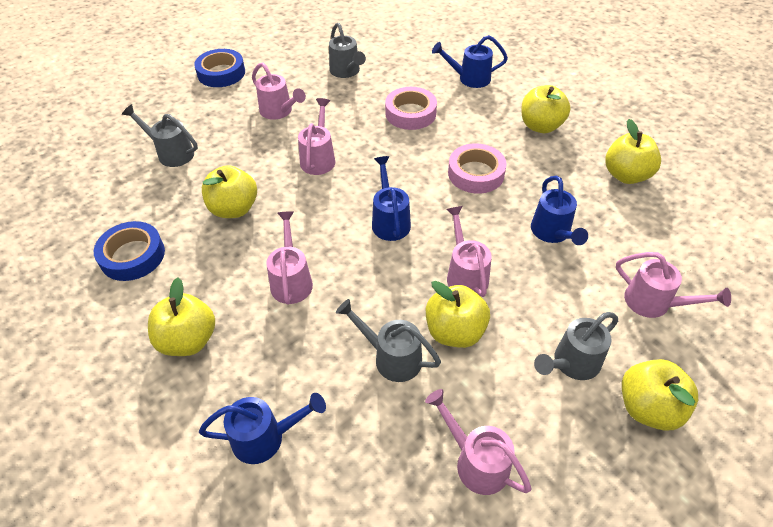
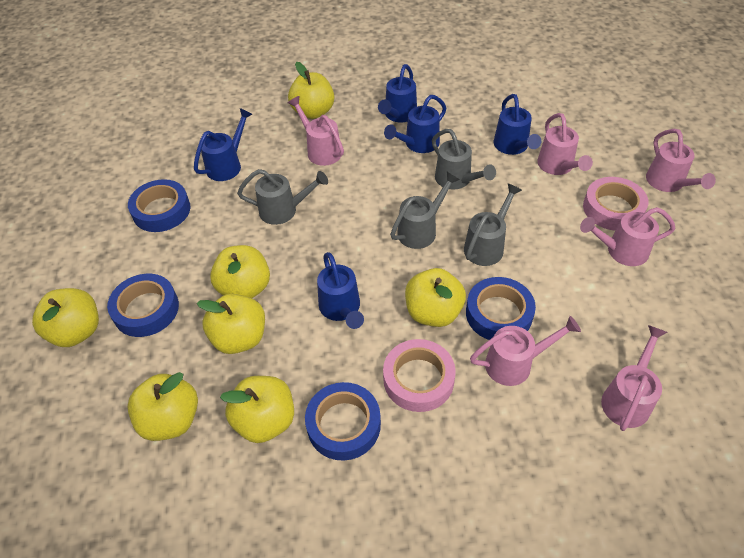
blue tape: [94,221,165,281] [194,49,245,87] = 2 -> [107,274,179,337] [128,179,190,232] [305,382,381,461] [466,277,536,340] = 4
blue watering can: [199,393,326,464] [372,156,411,241] [432,35,508,88] [531,176,588,245] = 4 -> [194,108,252,181] [317,252,364,329] [378,64,417,122] [384,95,446,153] [494,94,541,155] = 5
yellow apple: [148,278,215,356] [202,165,257,218] [426,281,490,348] [521,85,571,133] [605,119,661,184] [622,359,698,431] = 6 -> [32,288,99,347] [128,372,198,441] [197,294,265,354] [210,245,270,298] [220,376,294,443] [288,62,334,119] [405,268,466,327] = 7

